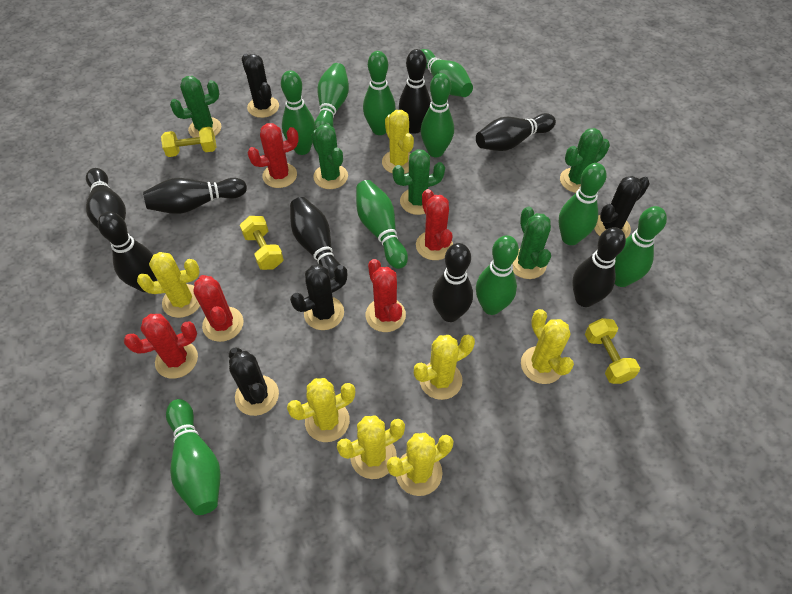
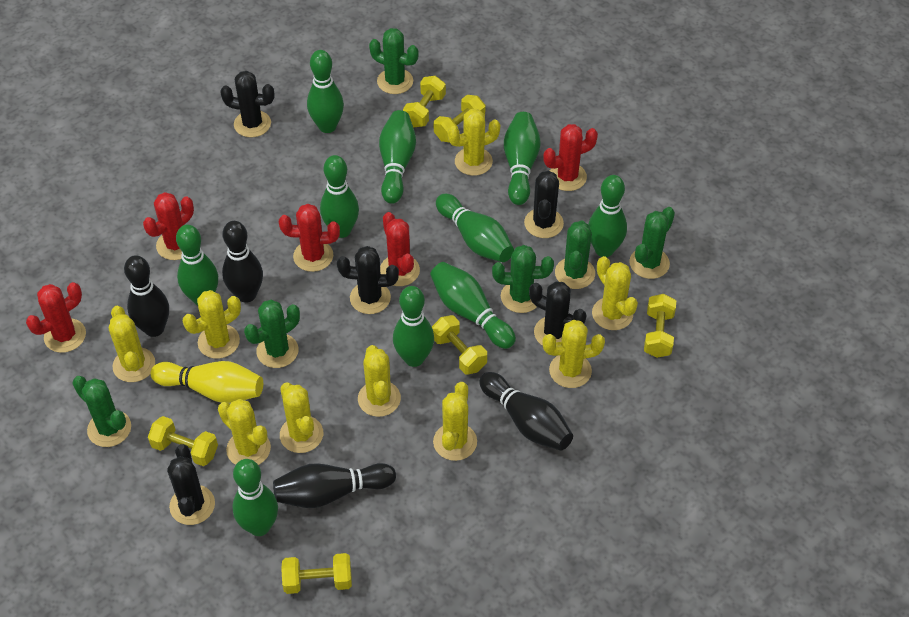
black bowling pin: [86,168,126,228] [98,212,157,292] [143,178,247,214] [290,197,340,279] [399,49,431,134] [432,243,473,322] [476,113,556,151] [572,227,626,307] = 8 -> [124,255,169,337] [222,221,263,303] [273,463,396,508] [479,372,573,451] = 4
black cactus: [228,348,279,416] [242,54,279,118] [290,265,347,330] [594,176,650,238] = 4 -> [167,444,215,525] [220,71,274,137] [337,246,399,314] [524,171,564,238] [529,281,587,346] = 5
green cactus: [170,76,221,138] [312,124,348,189] [392,149,445,215] [512,206,551,279] [560,128,610,193] = 5 -> [72,376,131,447] [244,300,300,368] [369,28,419,94] [492,245,554,313] [555,220,595,289] [629,207,675,279] = 6
yellow bowling pin: none = 0 -> [150,361,263,403] = 1
yellow cactus: [137,252,200,318] [287,378,355,442] [337,415,405,479] [382,110,414,174] [387,433,453,496] [414,335,475,400] [521,309,574,384] = 7 -> [109,306,155,382] [183,290,241,359] [218,399,271,465] [280,382,323,453] [358,345,401,417] [433,382,477,461] [448,109,500,176] [543,320,605,388] [592,256,638,330] = 9
yellow dumbbell: [161,127,216,157] [240,216,284,270] [585,318,640,384] = 3 -> [148,416,218,466] [281,553,352,594] [403,76,446,127] [432,315,487,375] [434,95,486,143] [644,294,676,358] = 6

